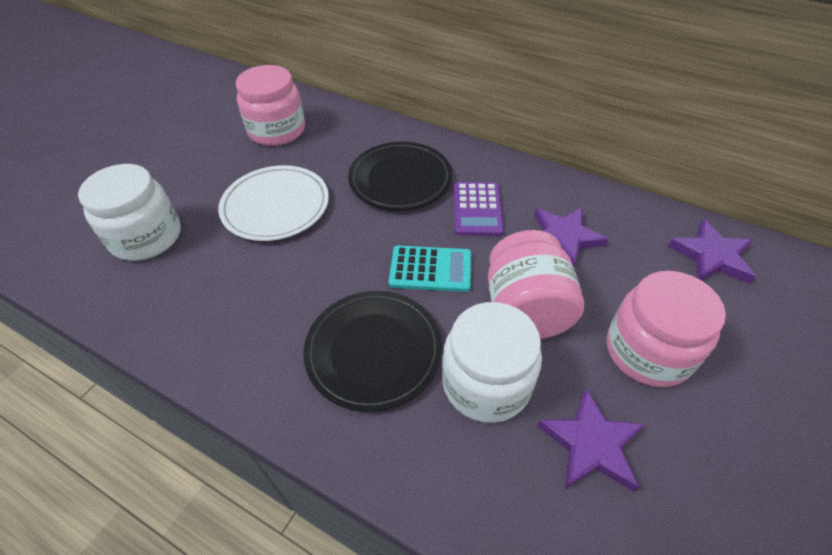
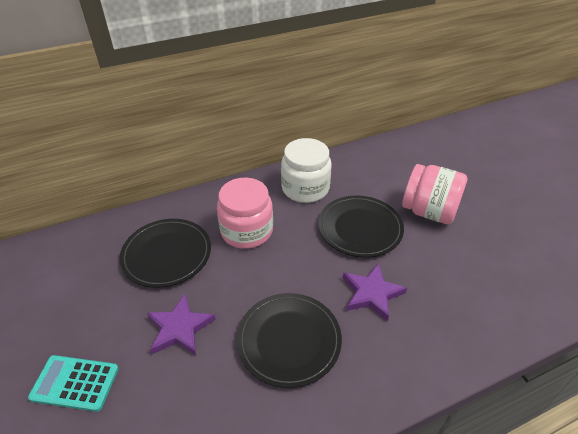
black plate: [303,291,442,412] [348,142,452,211] = 2 -> [120,219,211,288] [236,293,342,388] [318,195,404,258] = 3
pink jar: [236,65,305,146] [488,230,584,339] [607,271,726,387] = 3 -> [217,178,273,249] [402,164,468,224] = 2
purple calculator: [454,182,504,236] = 1 -> none = 0
purple star: [534,207,608,267] [537,388,645,492] [668,219,756,284] = 3 -> [147,294,216,355] [343,263,407,321] = 2
white jar: [78,164,181,261] [442,302,542,423] = 2 -> [281,138,332,203] = 1
white plate: [218,165,329,241] = 1 -> none = 0

